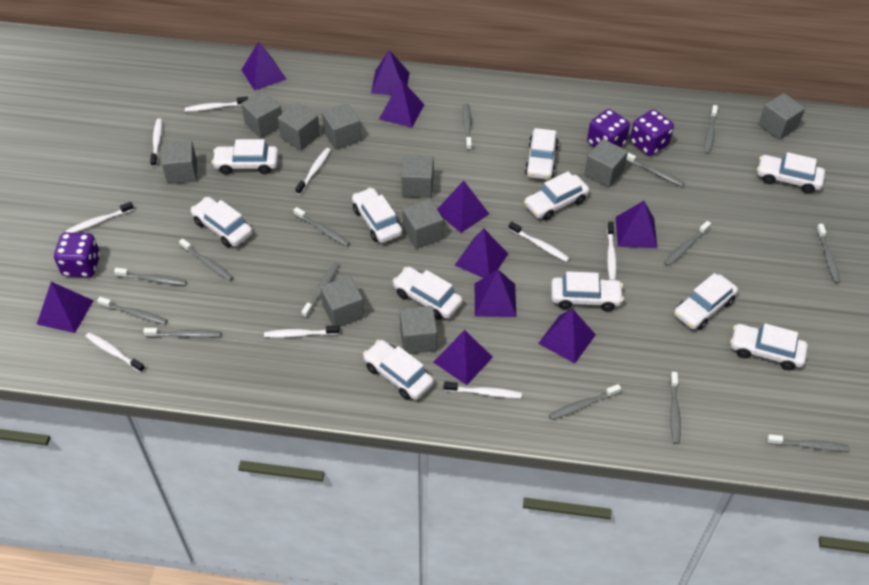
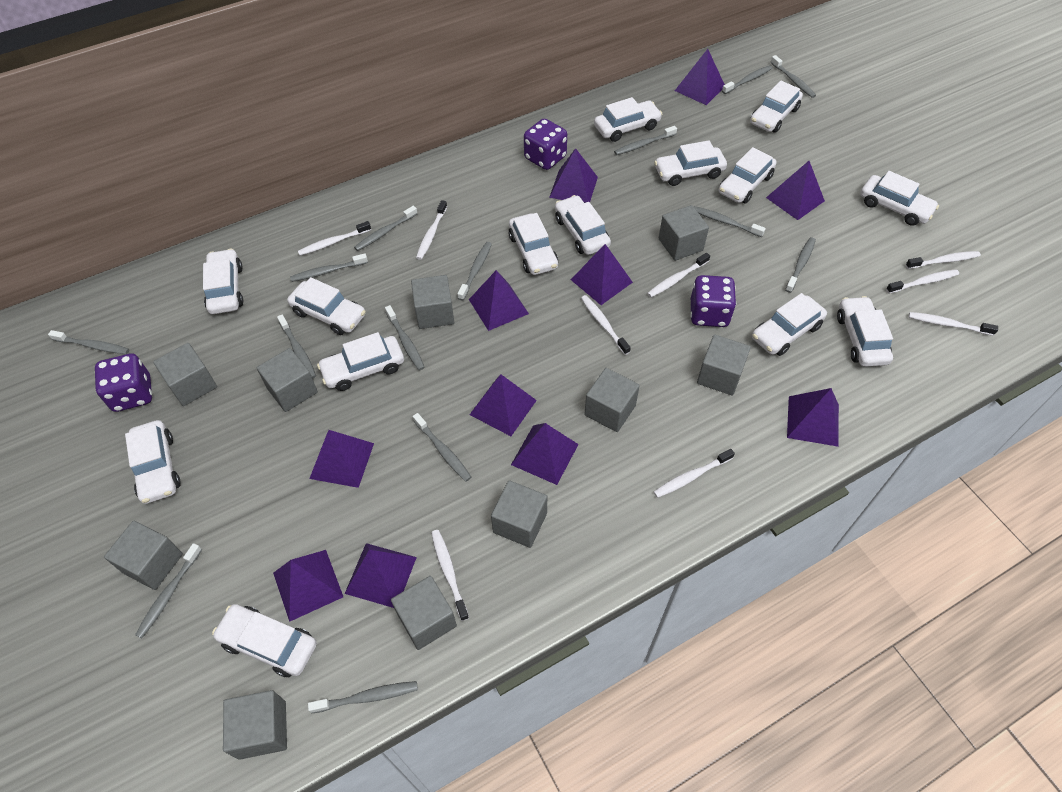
purple pyramid: [37,282,94,333] [241,41,287,90] [371,50,409,95] [379,79,424,128] [433,330,493,385] [437,181,489,233] [455,228,508,278] [475,269,516,317] [538,309,596,363] [616,201,657,248] = 10 -> [273,550,343,622] [309,430,374,488] [345,543,417,608] [469,270,529,331] [470,374,537,436] [511,423,579,485] [549,148,598,203] [571,244,633,305] [675,49,725,105] [766,161,825,220] [787,388,839,447] = 11
white car: [190,197,253,247] [212,139,279,174] [352,187,402,243] [363,340,434,400] [393,267,463,320] [524,171,589,220] [525,128,559,180] [551,271,624,311] [674,273,738,330] [730,323,808,370] [757,152,825,193] = 11 -> [125,420,181,504] [203,249,243,314] [212,604,317,677] [287,277,366,335] [317,332,404,391] [509,213,558,275] [555,195,611,255] [594,97,662,142] [654,140,727,186] [719,147,776,203] [750,81,803,133] [752,293,827,356] [837,296,893,367] [860,171,939,226] = 14

